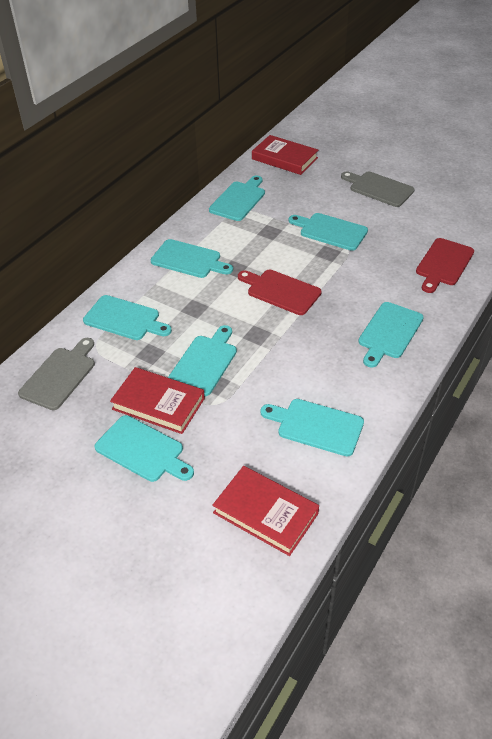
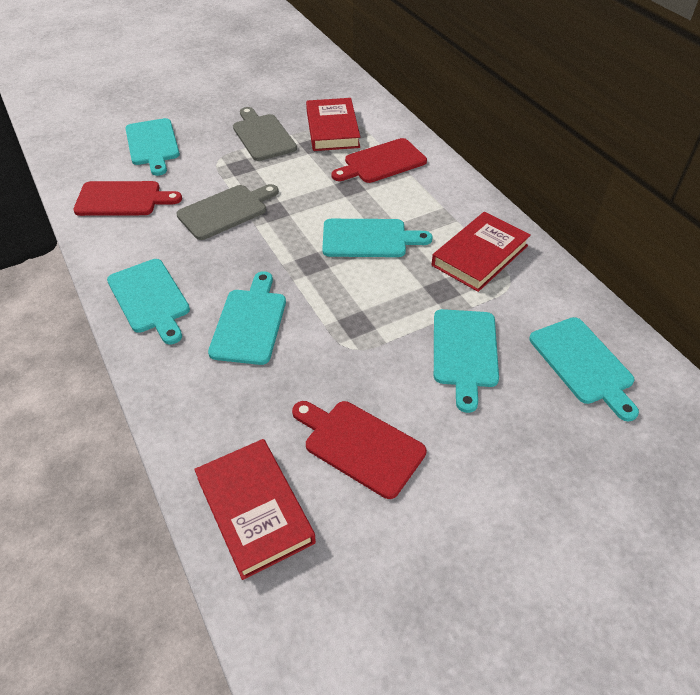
red cutting board: [238,270,322,315] [416,238,474,293] = 2 -> [73,181,182,216] [292,401,426,499] [332,138,427,183] = 3
turquoise cutting board: [83,295,172,340] [94,415,194,482] [150,239,233,278] [168,325,237,396] [209,175,265,221] [260,399,364,456] [288,213,368,251] [358,302,424,367] = 8 -> [107,259,190,344] [125,118,180,176] [208,271,286,365] [322,219,433,257] [434,309,499,413] [529,317,639,421] = 6

